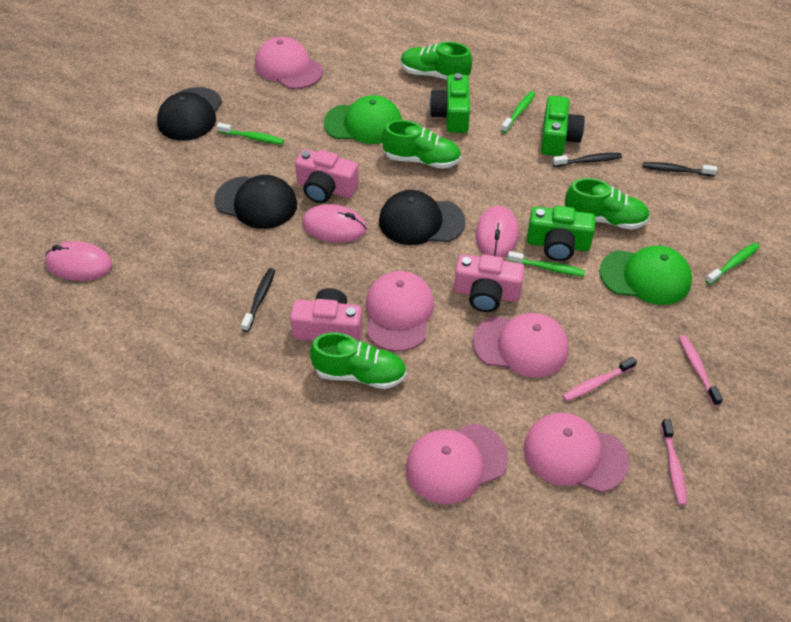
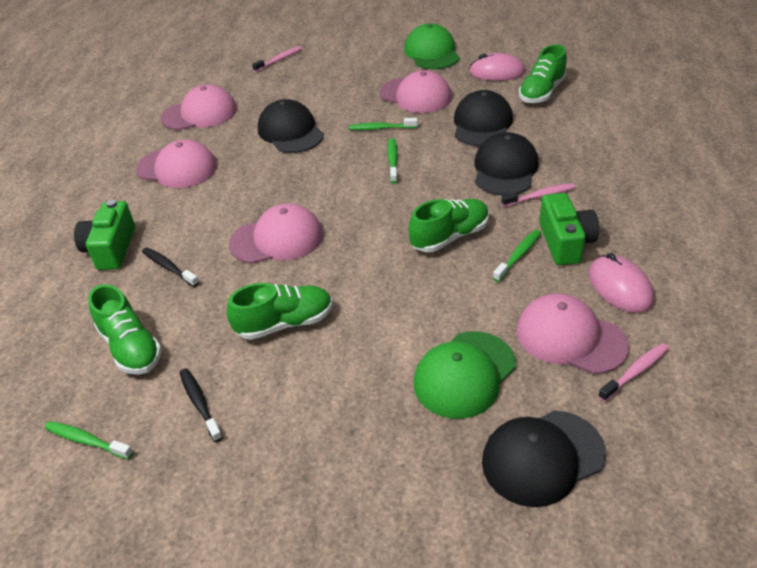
black cap: [157,87,222,141] [214,175,297,229] [379,190,466,245] = 3 -> [258,99,324,153] [454,90,513,146] [474,132,539,195] [482,410,606,507] = 4
black toothbrush: [241,268,275,332] [553,153,622,167] [643,162,717,176] = 3 -> [142,247,199,287] [180,368,223,442] = 2
green camera: [429,73,470,133] [527,206,595,261] [541,96,585,156] = 3 -> [74,200,135,270] [539,193,599,265] = 2
pink camera: [290,288,363,341] [295,149,359,203] [454,254,525,312] = 3 -> none = 0
pink mouse: [45,241,112,281] [302,204,367,243] [476,206,519,258] = 3 -> [469,53,525,81] [589,253,654,313] = 2

